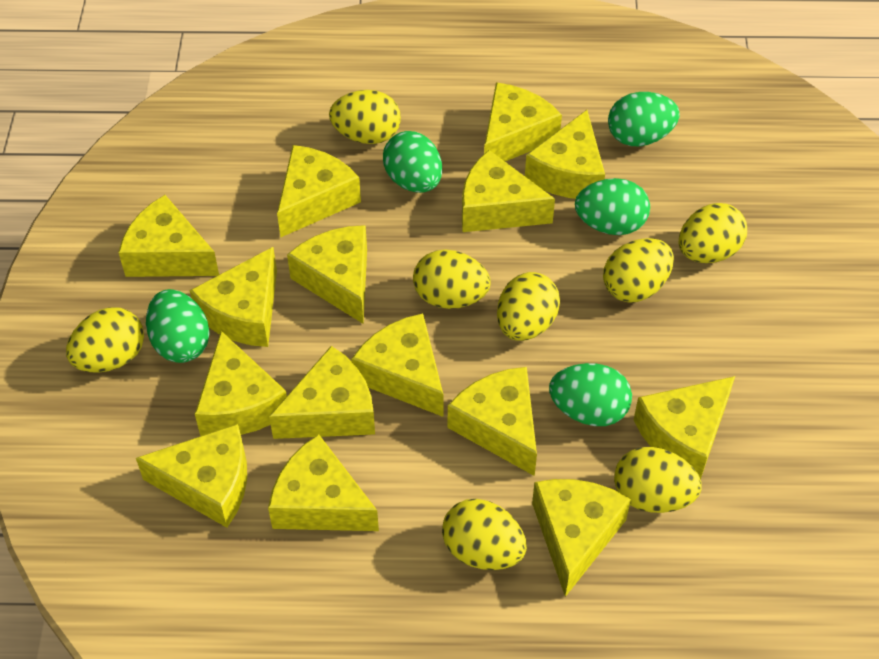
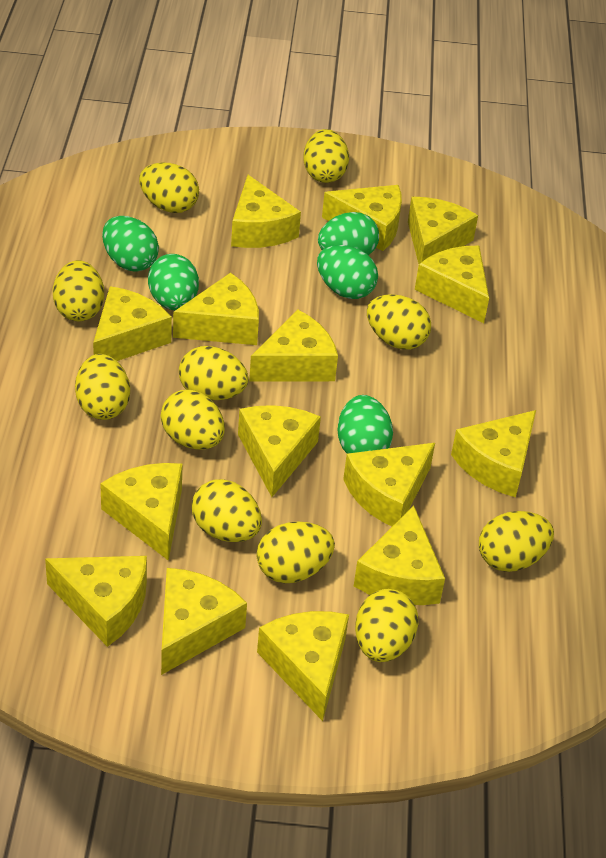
yellow egg: [66,307,144,373] [329,90,401,144] [413,249,491,309] [442,499,527,570] [497,272,560,341] [603,238,674,303] [614,447,702,513] [679,203,747,263] = 8 -> [53,260,104,321] [75,354,130,420] [139,162,199,213] [161,390,225,450] [179,346,249,400] [192,479,262,542] [256,522,335,583] [303,129,349,183] [355,589,418,662] [367,294,431,349] [479,511,554,572] = 11

